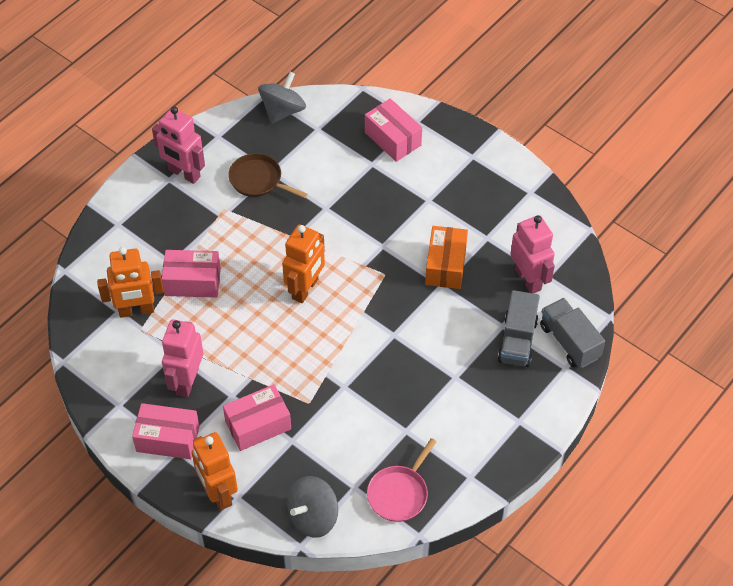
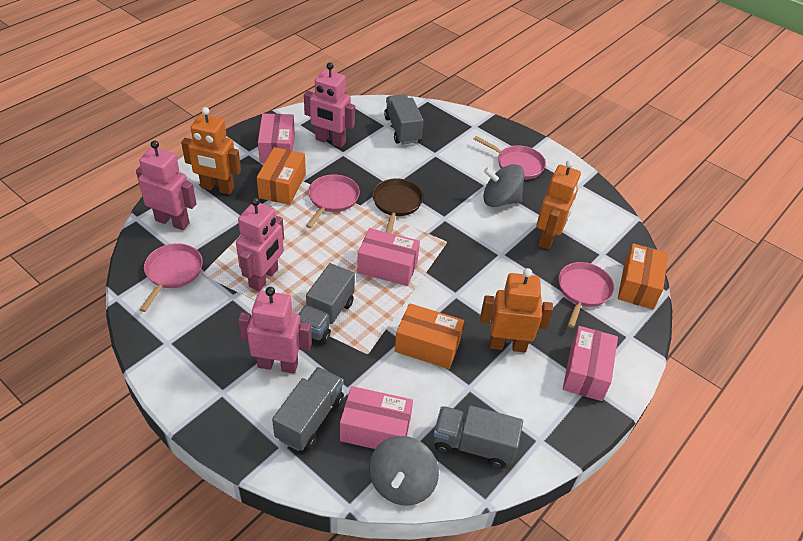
grey truck: [498,290,540,367] [540,298,605,368] = 2 -> [272,367,344,451] [299,263,355,343] [384,94,423,144] [433,405,523,468] = 4
orange box: [425,226,468,289] = 1 -> [257,147,306,205] [395,303,464,369] [618,243,668,309] = 3
pink pan: [367,438,437,522] = 1 -> [139,243,203,312] [306,174,360,228] [474,136,546,180] [559,262,614,328] = 4
pink robot: [152,106,205,184] [162,319,203,397] [510,215,555,293] = 3 -> [136,141,197,230] [236,197,284,291] [238,287,312,374] [304,62,355,148] = 4

